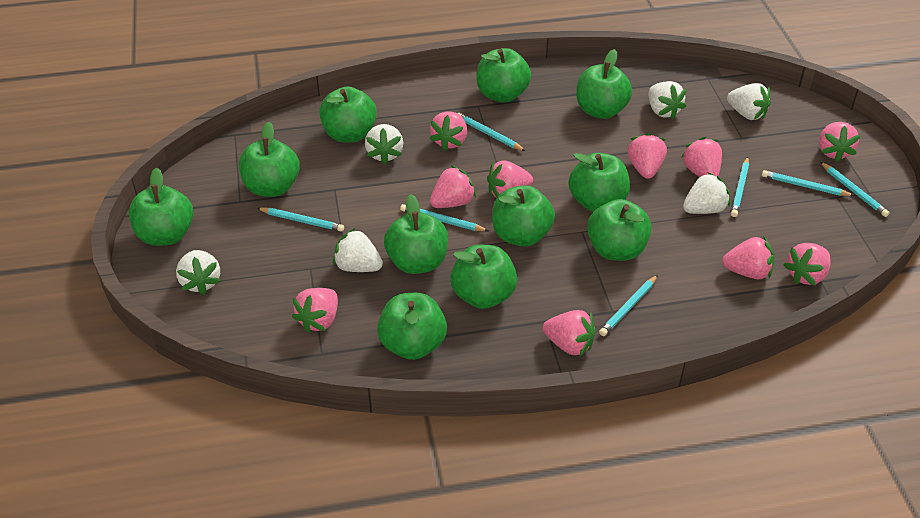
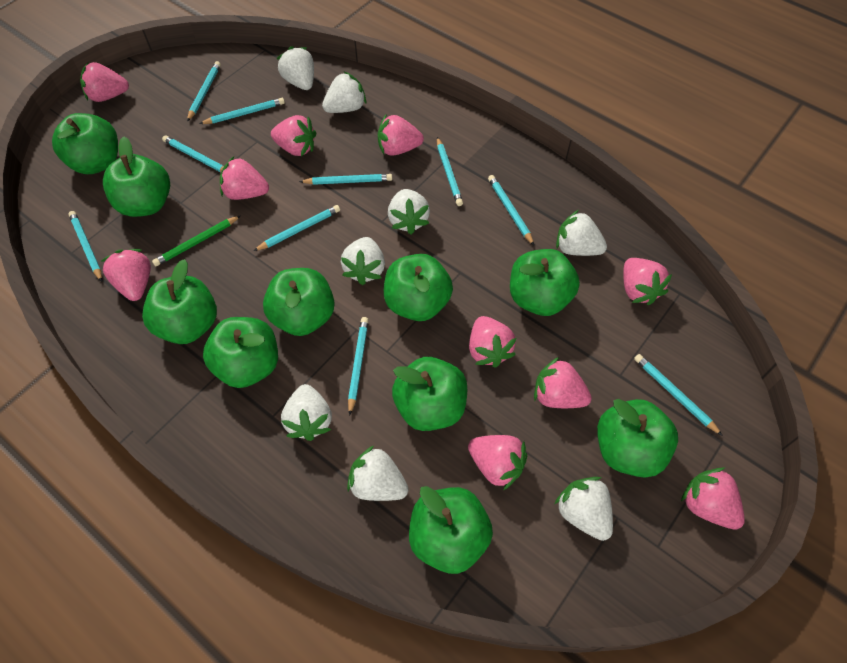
green apple: [129,168,194,246] [239,122,300,197] [319,86,377,143] [377,293,447,360] [384,194,448,274] [450,245,517,309] [476,48,531,103] [492,185,555,247] [569,153,630,212] [576,49,632,119] [587,199,652,261] = 11 -> [52,113,118,174] [103,136,170,217] [142,259,217,344] [203,317,278,388] [263,268,335,336] [384,254,453,321] [392,357,467,431] [409,486,493,574] [510,249,580,316] [597,399,678,478] = 10
green pencil: none = 0 -> [152,215,241,266] = 1
turquoise pencil: [257,208,344,232] [400,204,488,231] [458,113,525,151] [599,275,658,336] [731,157,749,217] [762,170,855,196] [820,162,890,217] = 7 -> [69,211,102,282] [162,135,224,172] [187,61,221,122] [199,98,285,124] [254,205,340,251] [299,174,392,185] [348,317,369,416] [437,137,463,206] [488,175,534,245] [634,354,723,436] = 10
white strawberry: [176,250,221,295] [333,228,383,272] [365,124,403,164] [649,81,686,119] [683,172,730,214] [727,83,771,120] = 6 -> [277,46,314,90] [281,384,332,441] [322,72,366,113] [341,237,385,285] [347,446,409,501] [388,189,430,234] [555,477,613,541] [556,210,607,256] = 8

